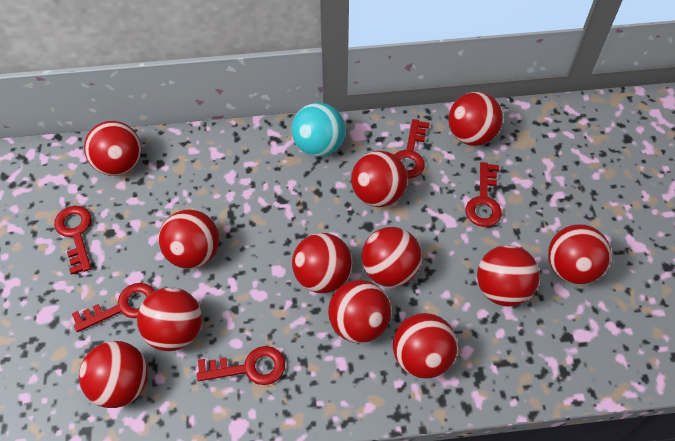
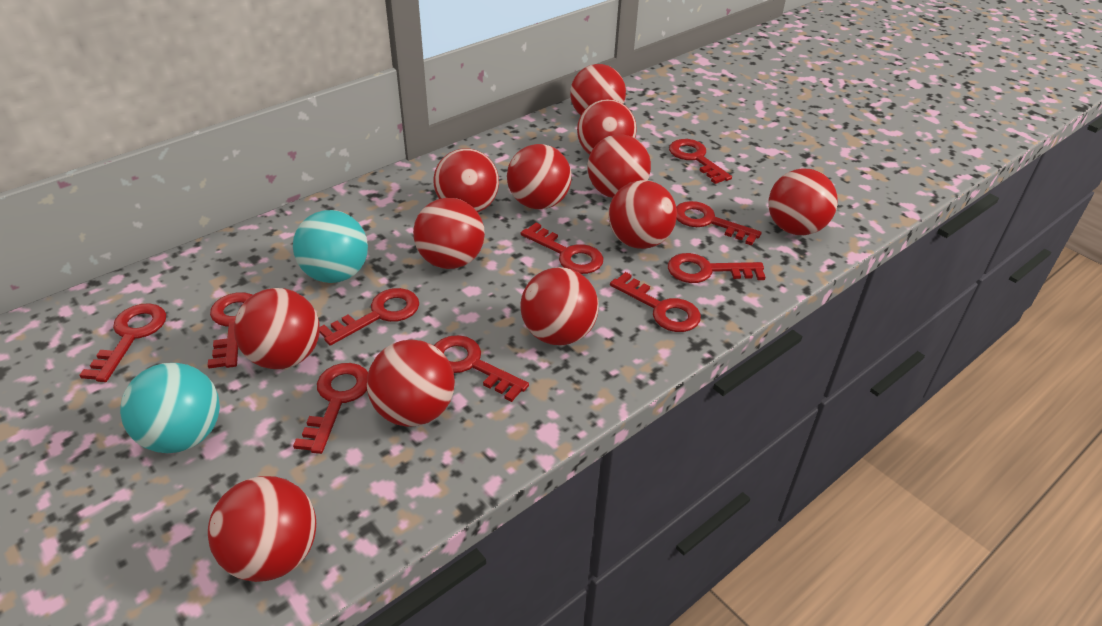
red key: [54,206,91,275] [72,283,155,332] [197,346,285,385] [394,119,430,178] [466,162,502,227] = 5 -> [80,303,166,382] [208,292,252,368] [293,363,368,454] [320,288,419,346] [434,335,529,402] [521,223,604,274] [610,272,701,332] [668,253,766,283] [669,139,732,184] [676,201,762,246] = 10
turquoise ball: [292,102,346,157] = 1 -> [120,363,220,453] [293,210,368,283] = 2

